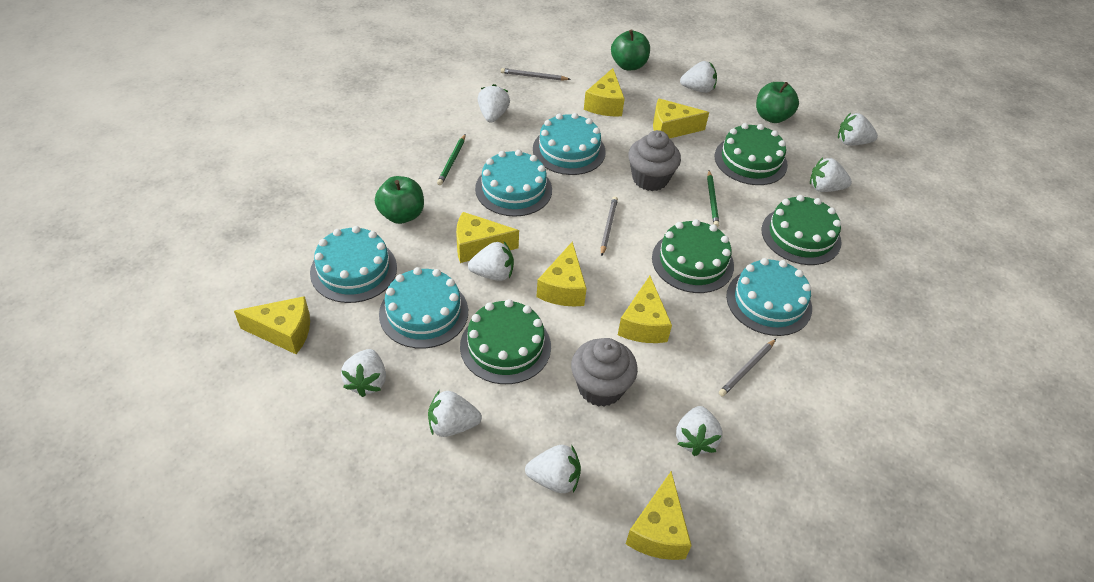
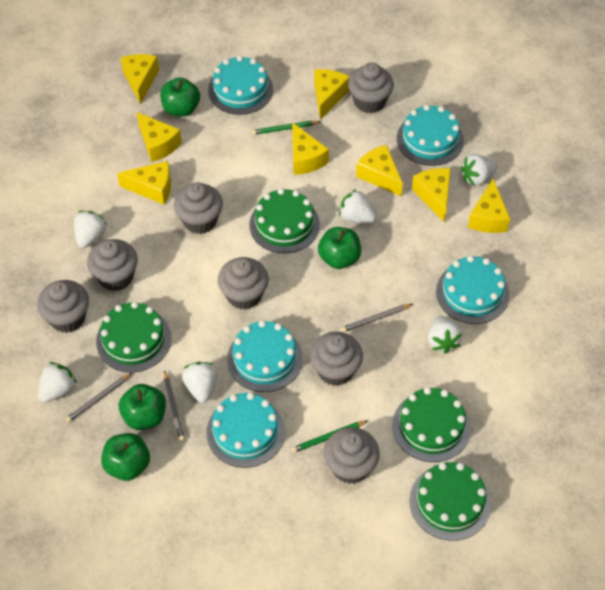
green apple: [375,176,424,224] [611,29,650,70] [756,82,799,123] = 3 -> [101,433,150,481] [119,384,166,430] [160,77,200,117] [318,227,361,269] = 4
grey cupcake: [571,338,638,407] [628,130,681,191] = 2 -> [37,280,89,333] [87,239,138,291] [174,182,223,234] [218,257,269,310] [310,332,363,386] [324,427,380,484] [348,63,394,113] = 7
white strawberry: [341,349,386,397] [428,390,482,437] [468,242,514,281] [478,84,510,123] [525,445,581,493] [676,406,723,456] [680,61,717,93] [810,158,852,192] [838,113,878,146] = 9 -> [38,362,77,403] [74,211,107,248] [182,362,217,403] [339,189,376,223] [428,316,462,354] [461,154,497,186] = 6
yellow cheese: [234,296,310,354] [456,212,519,263] [537,241,587,307] [584,68,625,116] [618,276,672,343] [626,471,692,560] [653,98,709,139] = 7 -> [117,161,171,204] [121,54,159,104] [137,112,182,162] [292,122,329,175] [314,69,350,119] [356,145,403,196] [412,168,451,222] [468,179,510,233] = 8

